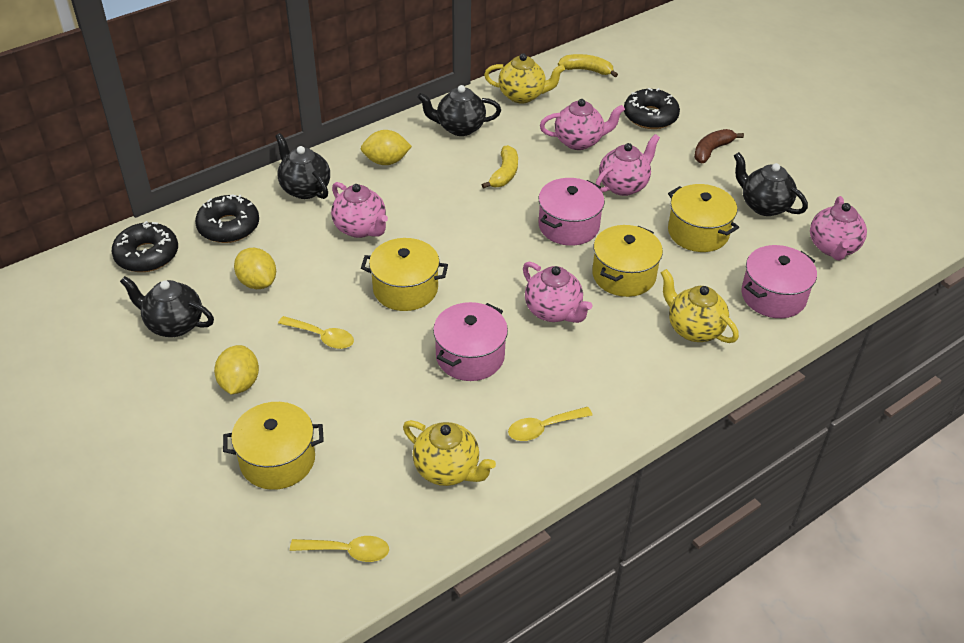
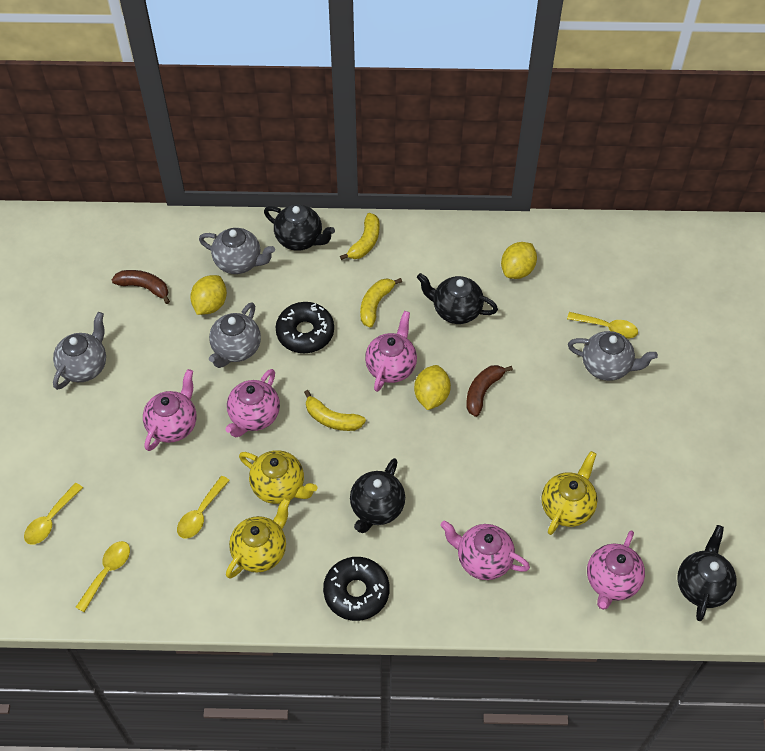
black donut: [112,221,178,272] [195,194,259,243] [624,88,680,129] = 3 -> [276,302,334,353] [323,557,390,621] = 2
brown banana: [694,129,744,163] = 1 -> [112,270,170,304] [466,365,513,417] = 2
grey teapot: none = 0 -> [53,312,106,390] [199,228,275,274] [209,302,261,368] [568,331,658,381] = 4
pink pot: [433,302,508,381] [538,178,605,246] [741,245,817,318] = 3 -> none = 0
yellow banana: [482,145,518,189] [558,54,618,77] = 2 -> [304,390,366,431] [340,213,379,260] [360,278,402,328] = 3
yellow pot: [223,402,324,490] [361,238,448,311] [592,225,663,297] [668,184,739,252] = 4 -> none = 0
yellow spoon: [278,316,354,349] [290,536,389,562] [508,407,593,441] = 3 -> [24,483,83,545] [75,541,130,612] [177,476,230,539] [567,312,638,338] = 4

